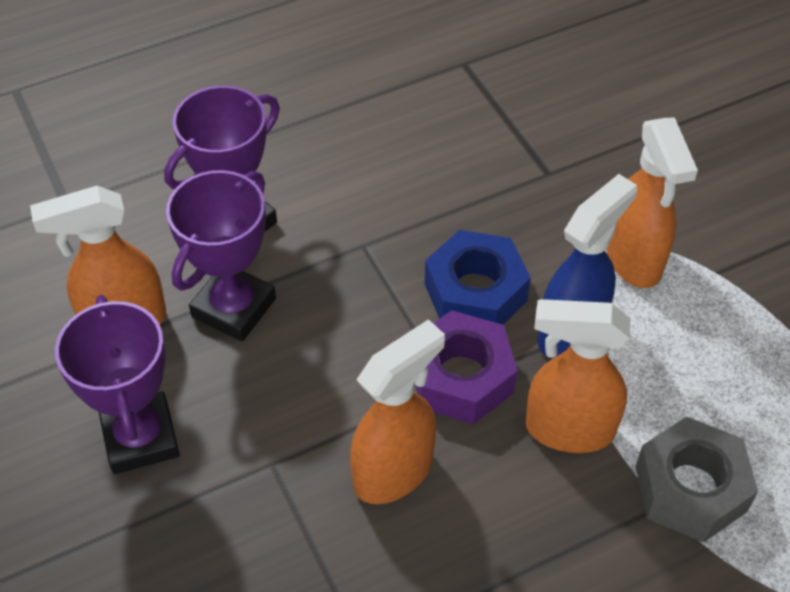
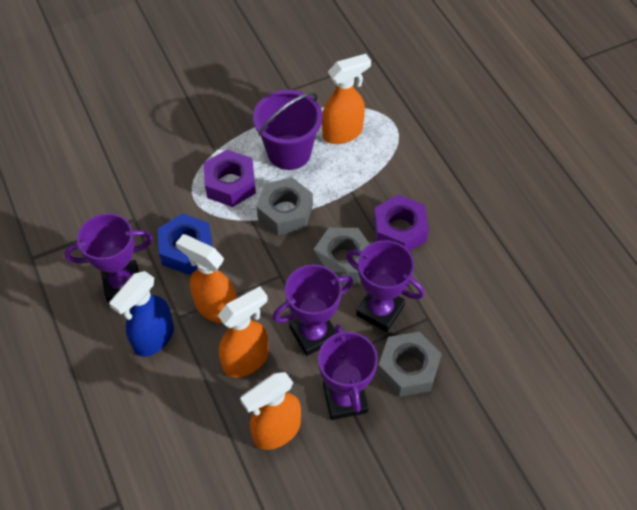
grey nut: [635,417,758,542] = 1 -> [257,177,313,235] [313,228,370,284] [377,332,442,397] = 3
purple bucket: none = 0 -> [253,90,323,170] = 1
purple nut: [414,310,517,424] = 1 -> [203,150,256,207] [374,194,429,251] = 2
purple trophy: [55,295,180,474] [164,86,280,232] [166,170,276,341] = 3 -> [65,213,153,303] [273,265,353,356] [318,324,378,420] [346,240,425,332] = 4

